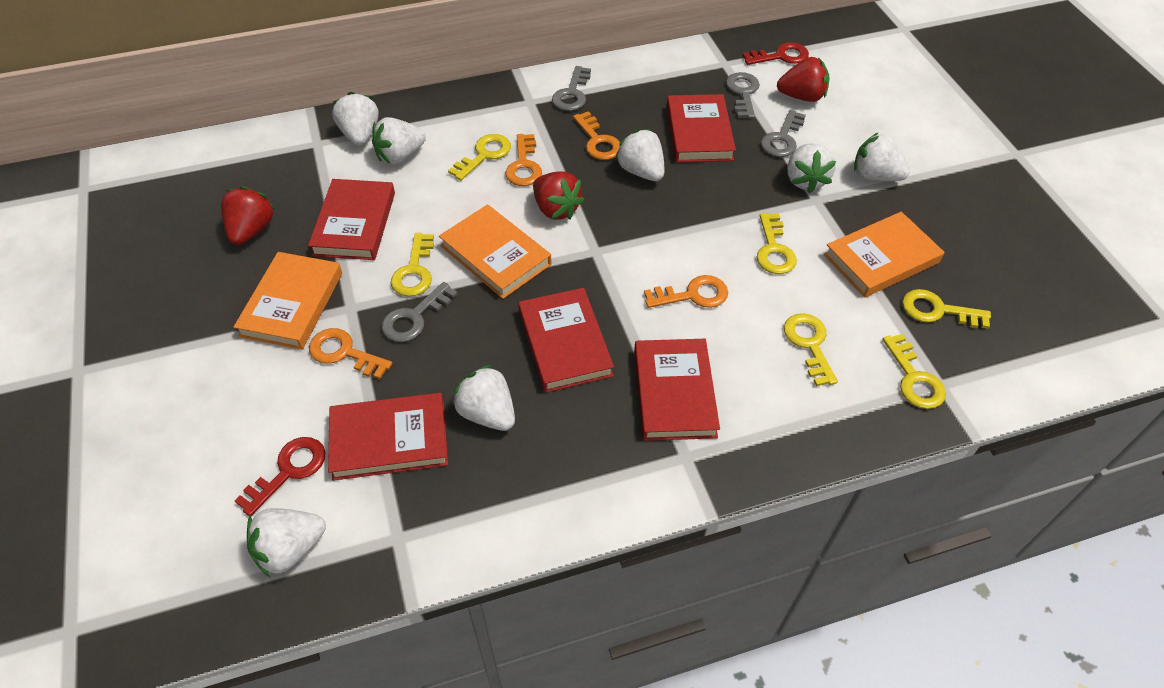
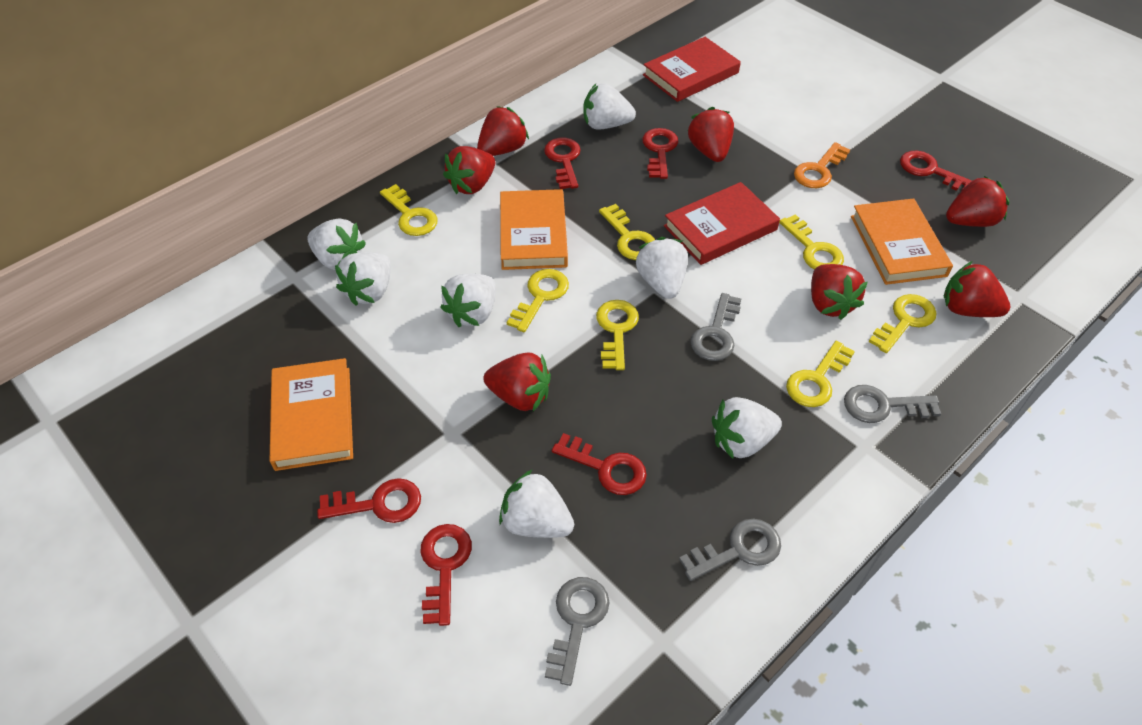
orange key: [309,328,392,379] [505,134,542,186] [573,111,620,160] [644,275,728,308] = 4 -> [794,142,850,188] = 1
red book: [308,179,395,260] [328,393,448,481] [518,288,614,393] [634,339,720,441] [667,94,736,162] = 5 -> [643,37,741,102] [664,182,780,265] = 2
red key: [235,437,325,516] [742,43,809,65] = 2 -> [317,478,421,523] [420,524,472,626] [544,137,581,189] [552,433,647,495] [642,128,678,179] [900,151,972,191] = 6
red strawberry: [221,186,275,245] [533,172,584,220] [777,57,830,102] = 3 -> [443,146,495,194] [477,106,529,156] [483,353,551,411] [688,107,734,162] [811,264,867,320] [944,261,1011,317] [946,176,1009,227] = 7
yellow key: [391,233,434,296] [448,134,511,181] [757,213,797,274] [784,313,838,386] [882,334,946,409] [902,289,991,329] = 6 -> [380,184,438,236] [507,269,569,332] [596,300,639,370] [599,204,655,260] [779,214,844,270] [786,341,855,407] [869,294,937,353] = 7

